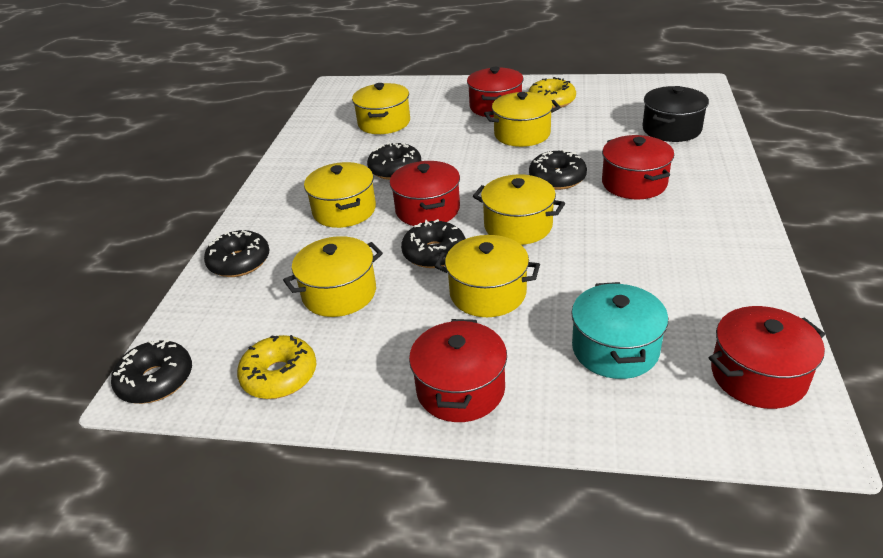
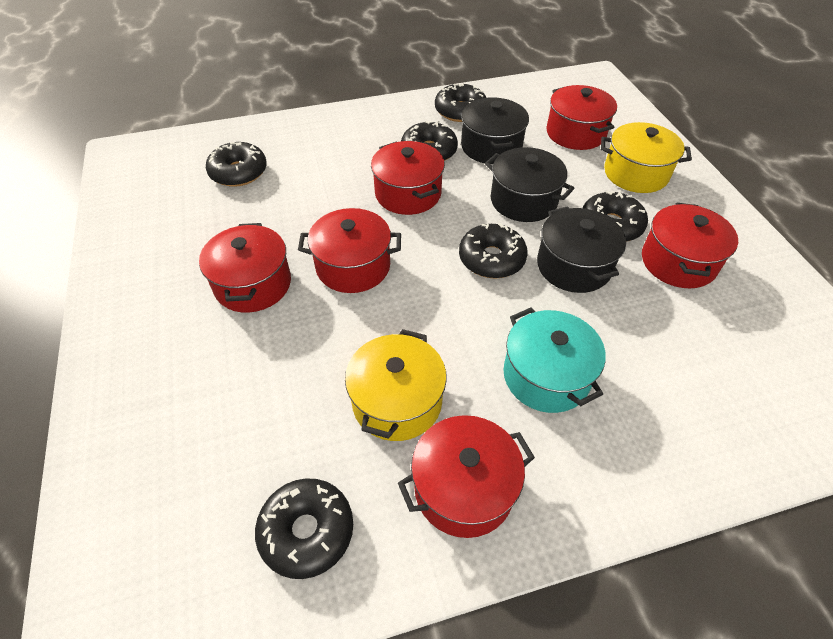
black donut: [111,339,192,404] [204,230,270,277] [367,142,421,180] [401,219,466,268] [529,150,587,190] = 5 -> [206,142,267,187] [255,479,353,579] [401,121,458,161] [435,84,486,122] [459,223,528,278] [583,191,648,242] = 6
black pot: [642,86,709,142] = 1 -> [461,97,529,164] [485,147,574,222] [537,206,626,293] = 3
red pot: [390,161,460,226] [409,319,507,422] [467,67,523,117] [602,135,674,199] [709,306,825,409] = 5 -> [199,223,291,313] [298,208,401,293] [371,141,445,215] [398,415,535,538] [546,85,617,150] [642,202,738,288] = 6
yellow donut: [237,335,317,399] [528,77,576,109] = 2 -> none = 0
yellow pot: [283,236,383,317] [304,162,376,228] [352,83,410,134] [435,235,540,317] [473,174,565,245] [484,92,561,147] = 6 -> [345,329,447,441] [601,122,692,193] = 2

